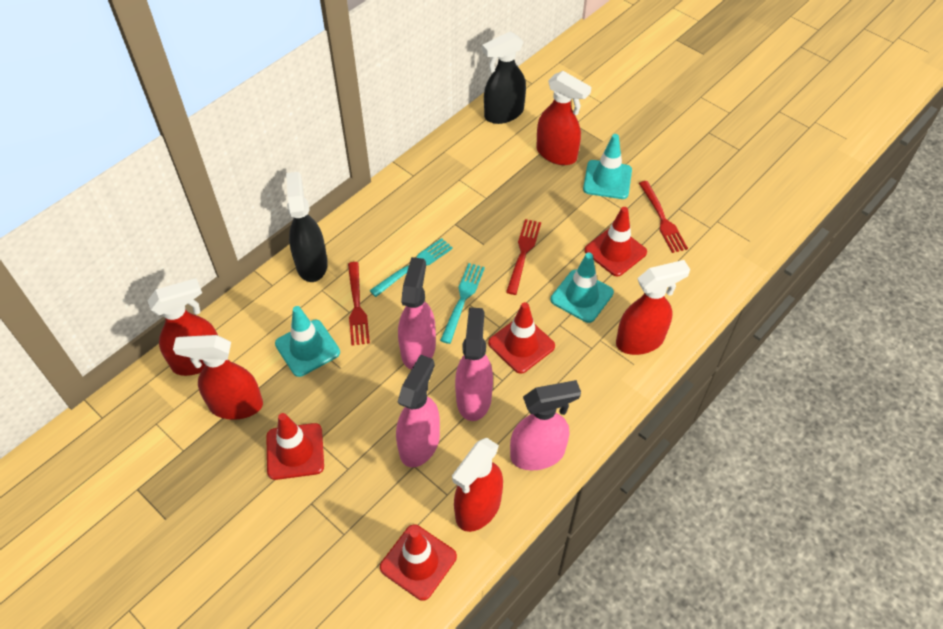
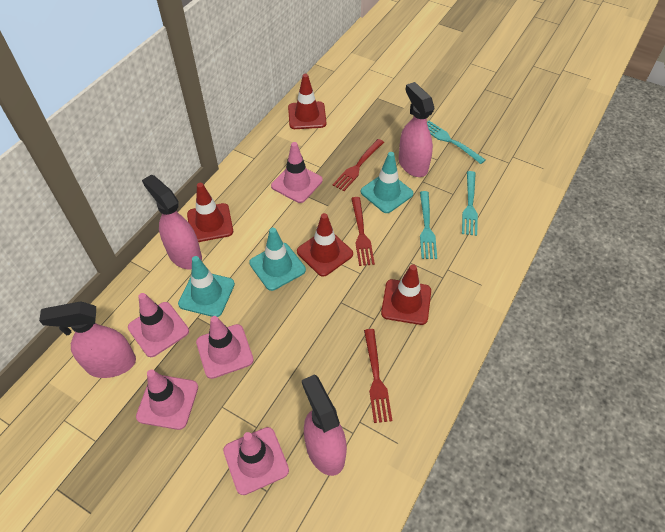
black spray bottle: [286,172,328,282] [482,31,526,124] = 2 -> none = 0
pink traffic cone: none = 0 -> [128,293,189,357] [136,369,198,430] [196,316,254,379] [223,427,289,495] [271,142,323,203] = 5
red spray bottle: [147,278,218,376] [173,335,263,420] [452,438,503,532] [536,71,591,165] [616,260,690,355] = 5 -> none = 0
turquoise fork: [369,238,453,297] [440,263,485,344] = 2 -> [420,191,437,259] [427,121,485,164] [462,171,478,236] = 3

